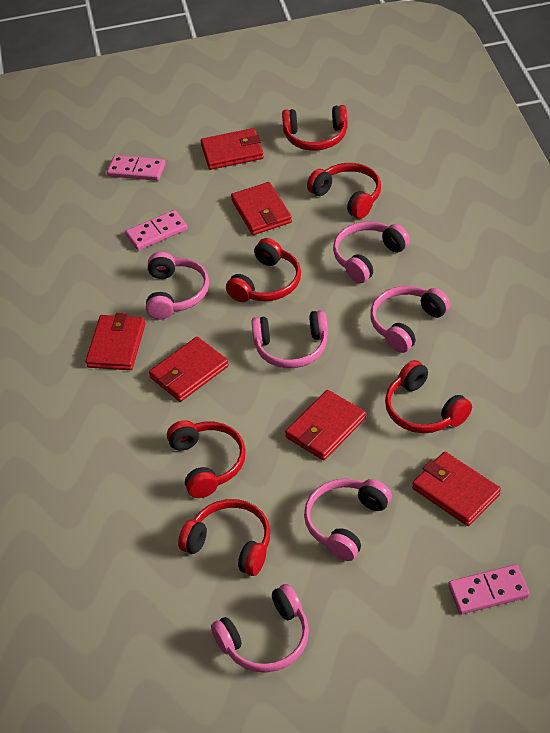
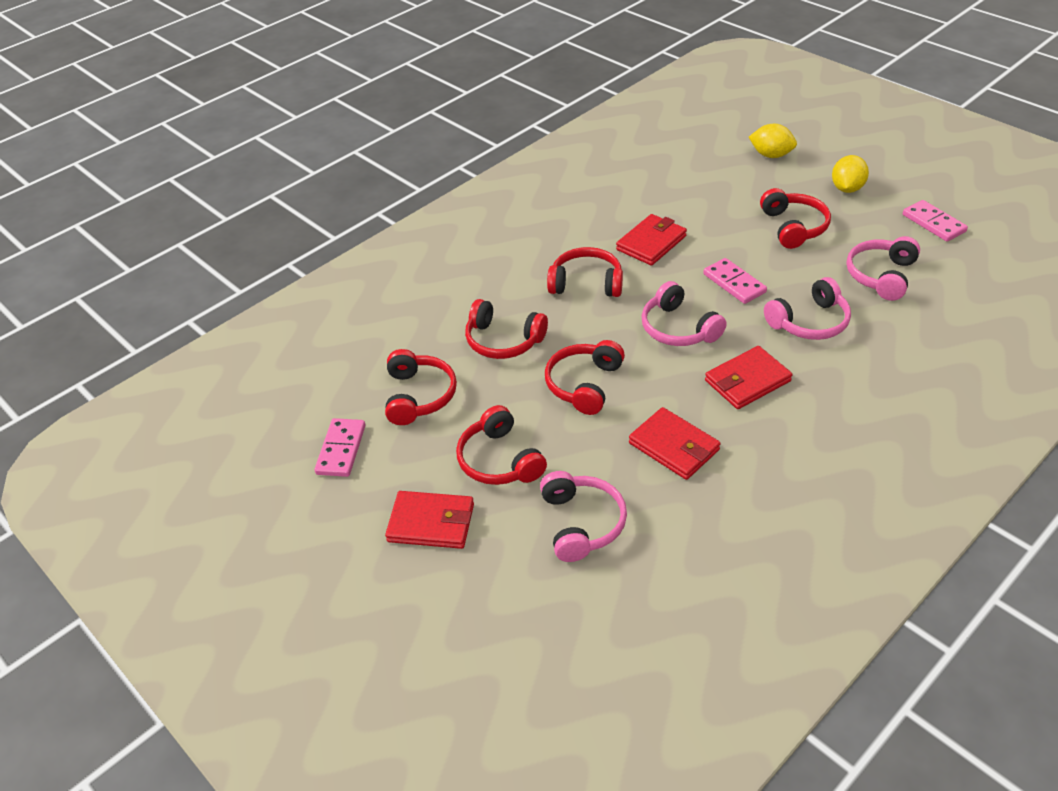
pink headphones: [146,252,209,320] [211,584,309,673] [251,310,328,368] [304,478,392,561] [333,221,410,283] [370,286,450,353] = 6 -> [540,471,627,562] [642,281,727,346] [764,277,851,340] [846,236,920,301] = 4
red wallet: [86,313,145,370] [149,337,229,402] [201,128,264,170] [231,182,292,235] [285,390,366,460] [412,452,501,526] = 6 -> [385,491,474,549] [616,214,687,266] [629,407,721,480] [705,346,792,409] = 4
yellow lemon: none = 0 -> [749,124,797,158] [832,155,869,193] = 2

